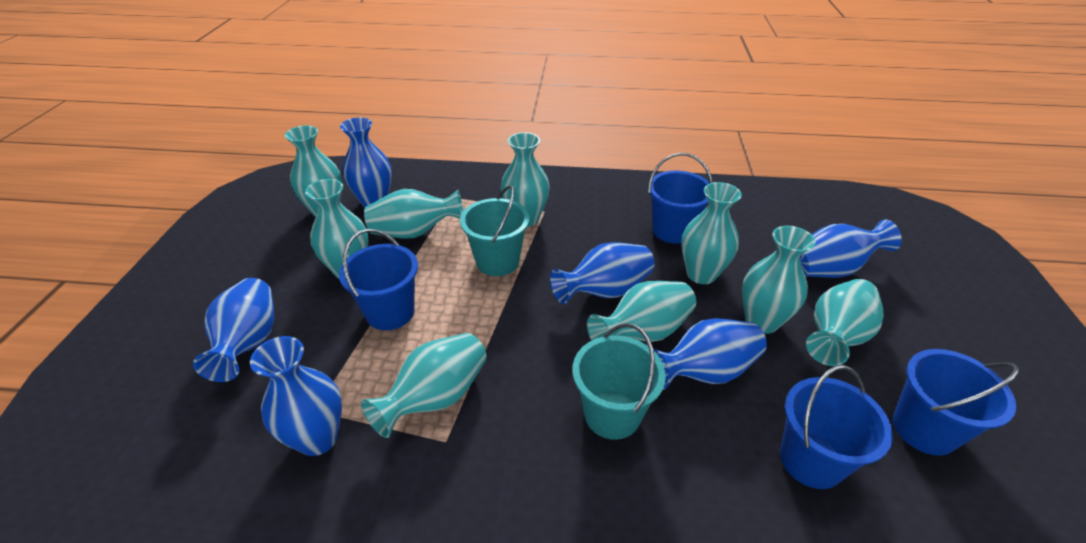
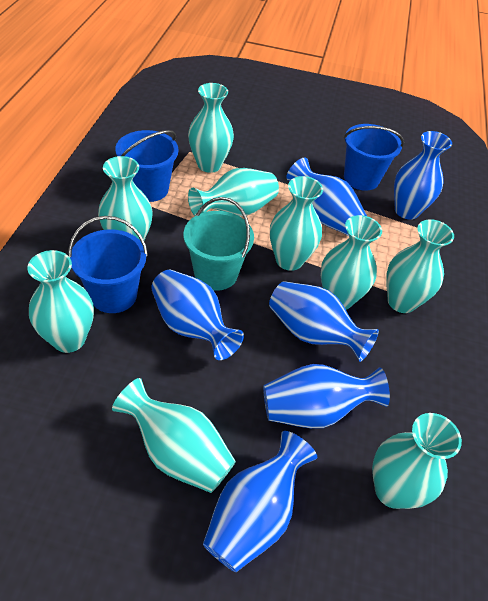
blue bucket: [339,229,418,330] [648,153,713,244] [780,365,893,489] [893,349,1019,456] = 4 -> [68,216,148,313] [115,130,178,202] [343,124,404,191] = 3
turquoise bucket: [460,185,530,276] [572,323,666,440] = 2 -> [184,197,254,291] = 1

